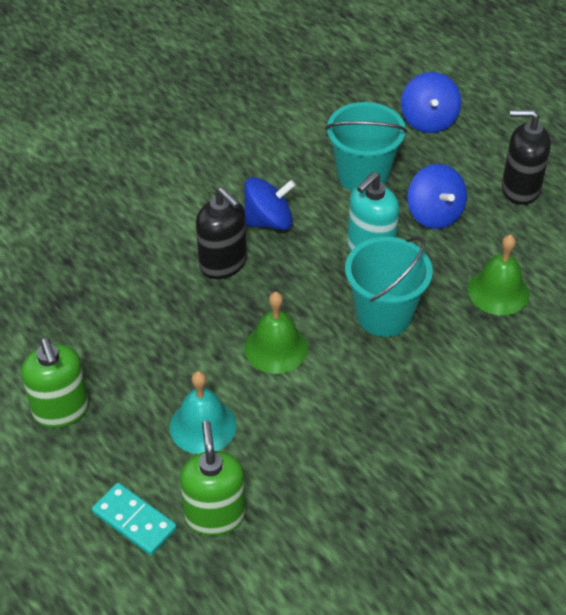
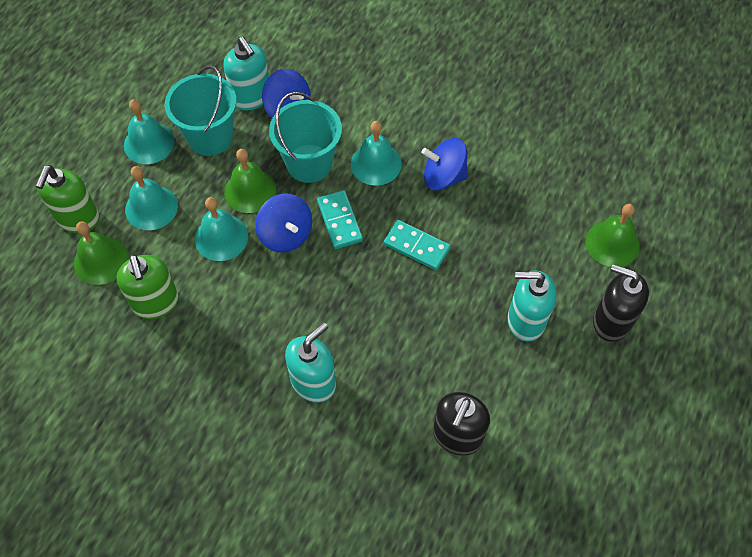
green bell: [245,292,308,374] [468,234,529,315] = 2 -> [74,221,129,285] [224,149,276,213] [586,204,639,267] = 3
turquoise bell: [170,371,236,454] = 1 -> [124,99,175,164] [125,166,178,230] [195,197,248,261] [351,121,402,186] = 4
turquoise domino: [92,482,177,555] = 1 -> [317,190,363,249] [383,220,451,270] = 2
turquoise soap dispenser: [347,172,399,251] = 1 -> [223,37,269,111] [285,322,336,403] [507,270,557,342] = 3

